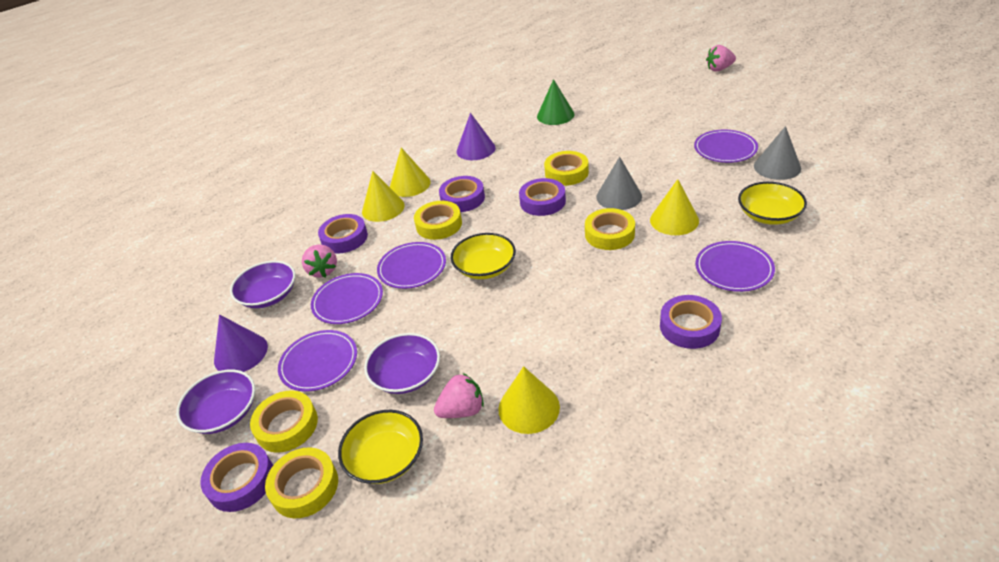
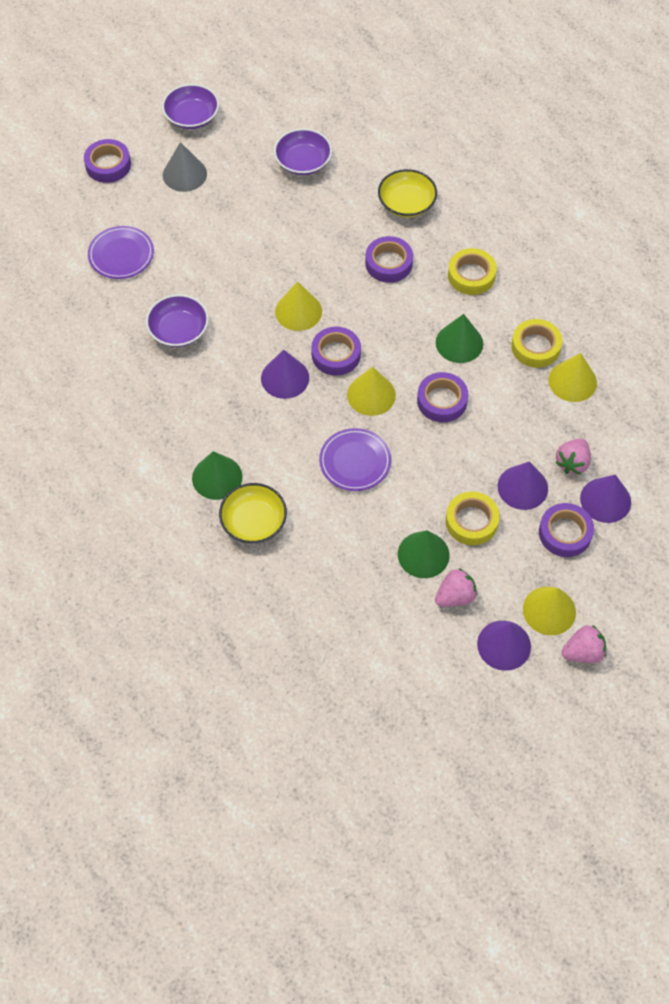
green cone: [537,79,574,125] = 1 -> [192,451,243,500] [398,530,450,578] [436,314,483,363] = 3
grey cone: [596,157,642,210] [754,126,801,180] = 2 -> [163,142,207,192] = 1
purple cone: [214,314,268,372] [457,113,496,160] = 2 -> [261,350,309,399] [477,621,531,671] [497,461,548,510] [580,474,631,523] = 4
purple plate: [278,330,357,392] [311,273,383,324] [377,242,446,289] [694,130,758,163] [695,241,775,292] = 5 -> [88,226,154,279] [319,428,391,491] = 2
yellow bowl: [338,410,423,484] [451,233,516,279] [738,182,807,225] = 3 -> [219,483,287,543] [378,169,437,217] = 2
yellow tape: [250,390,318,453] [265,447,338,518] [414,201,462,240] [544,151,589,186] [585,208,635,250] = 5 -> [446,491,500,545] [448,248,497,295] [511,319,562,368] = 3

